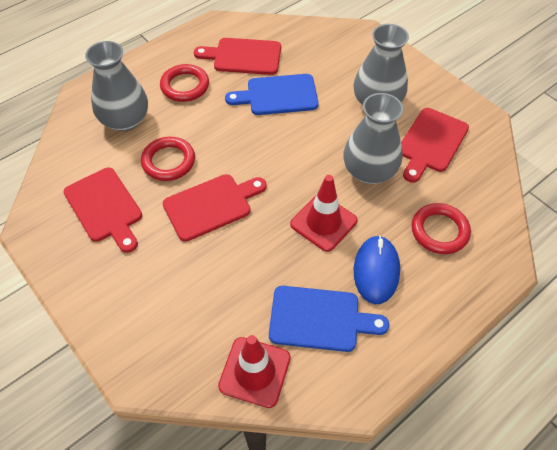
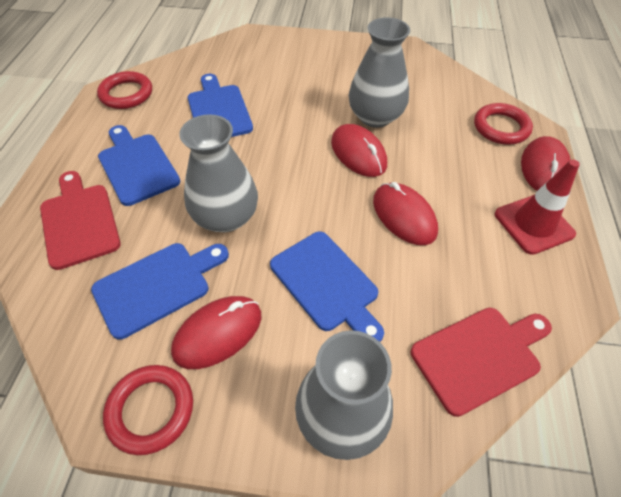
blue cutting board: [225,74,319,115] [269,286,389,352] = 2 -> [91,243,229,339] [98,125,180,206] [188,74,253,137] [270,232,384,342] = 4
blue mouse: [354,235,400,304] = 1 -> none = 0
red cutting board: [64,168,142,253] [163,174,267,242] [194,38,281,75] [401,108,469,183] = 4 -> [40,171,121,270] [411,308,552,417] = 2
red mouse: none = 0 -> [171,296,261,369] [331,124,387,177] [373,182,438,245] [521,136,571,191] = 4
red traffic cone: [218,335,291,408] [290,175,357,252] = 2 -> [495,160,580,255] = 1

